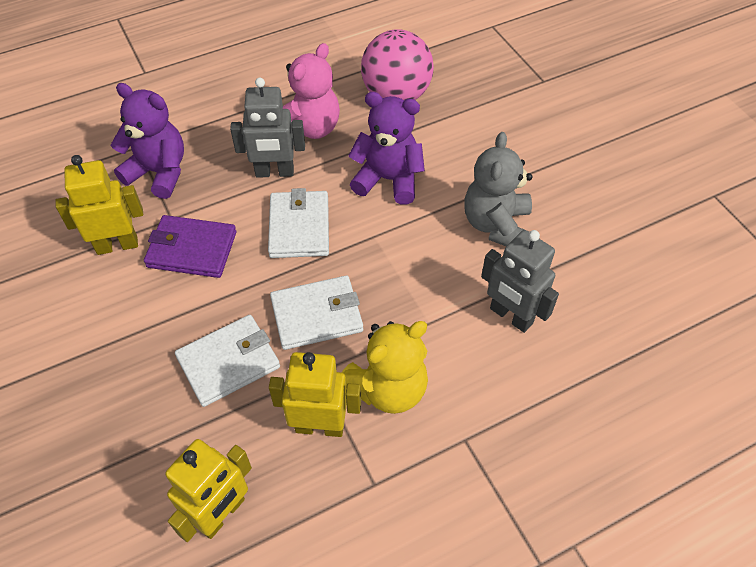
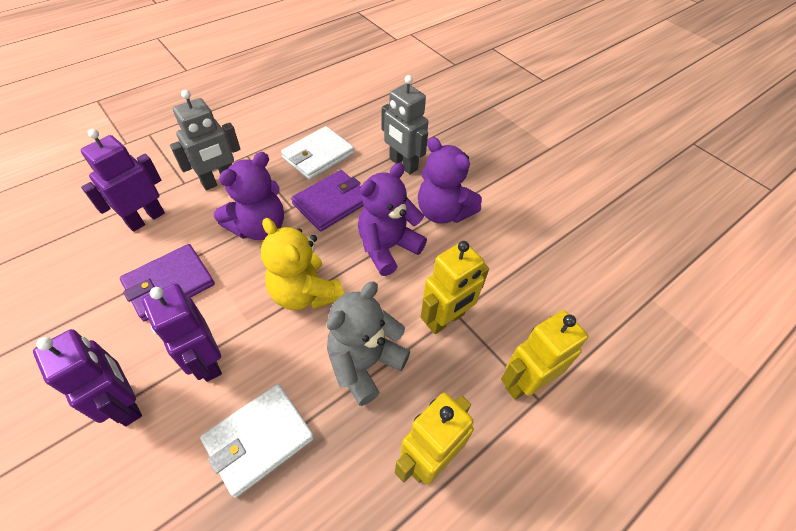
pink ball: [361,29,434,100] = 1 -> none = 0
pink teddy bear: [283,43,340,139] = 1 -> none = 0
purple robot: none = 0 -> [33,329,142,426] [81,129,165,232] [142,284,222,382] = 3
purple teddy bear: [111,83,184,199] [348,92,425,205] = 2 -> [214,152,284,240] [358,163,427,276] [418,137,482,224] = 3
purple wallet: [144,215,237,278] = 1 -> [120,244,215,322] [291,170,364,231] = 2
white wallet: [175,315,280,407] [268,188,329,258] [270,276,363,350] = 3 -> [200,384,314,498] [281,126,354,180] = 2

